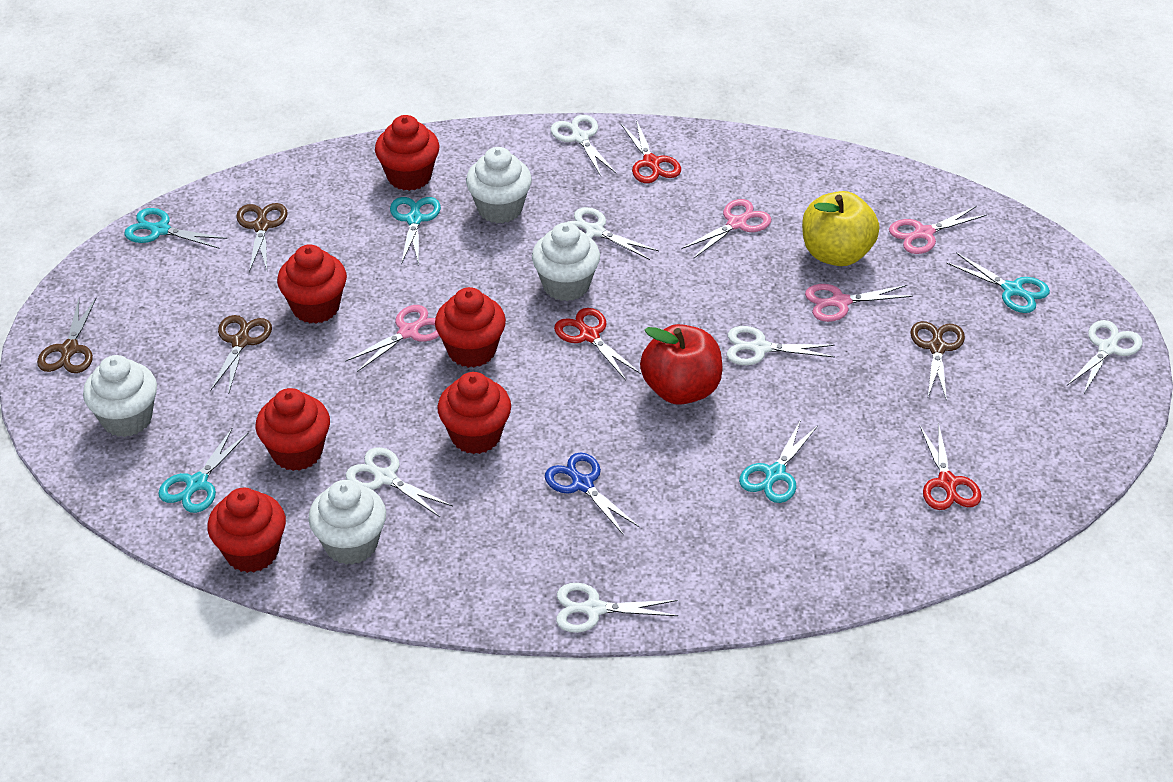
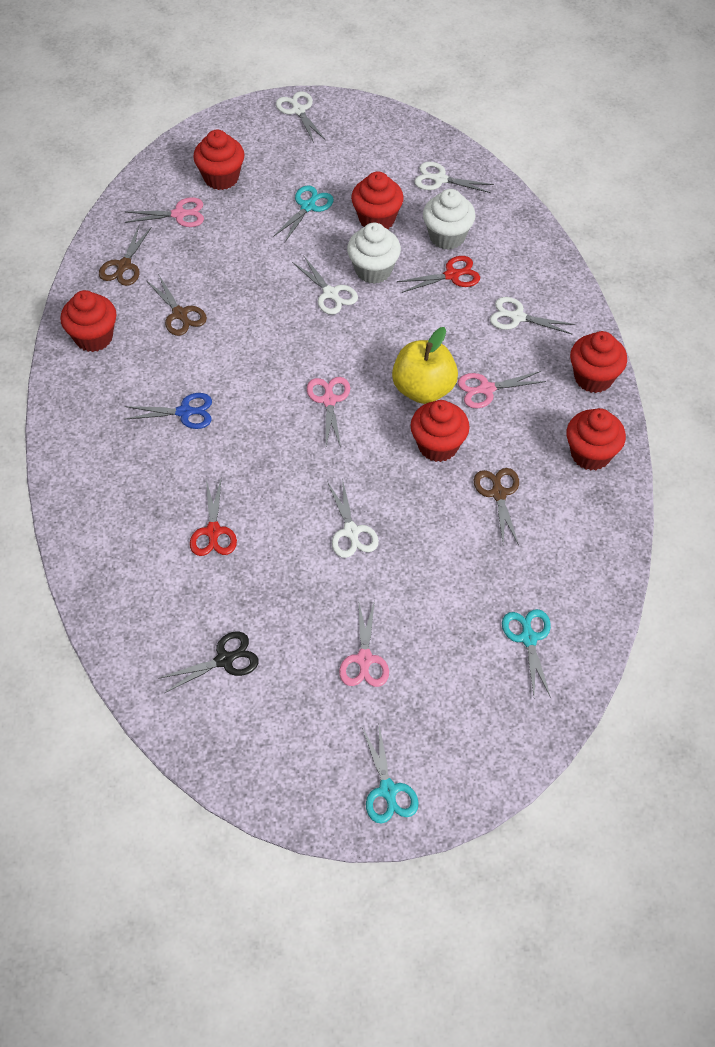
black scissors: none = 0 -> [158,631,259,693] = 1
brown scissors: [37,298,96,373] [210,315,272,394] [236,203,288,272] [910,321,965,401] = 4 -> [99,226,152,286] [146,274,207,336] [474,468,519,545] = 3
red apple: [640,324,723,405] = 1 -> none = 0
red scissors: [554,308,641,380] [621,120,681,183] [920,422,981,510] = 3 -> [190,480,237,556] [397,256,480,293] = 2
turquoise scissors: [124,208,227,249] [158,428,248,513] [390,197,441,265] [739,420,818,503] [947,253,1050,313] = 5 -> [273,185,334,242] [362,726,419,824] [502,609,551,698] = 3
white cupcake: [83,355,157,437] [308,480,386,565] [466,147,532,223] [532,222,600,301] = 4 -> [347,223,401,284] [423,189,476,250] = 2
white scissors: [346,447,453,517] [551,115,616,176] [556,583,678,633] [568,207,659,260] [727,326,835,365] [1067,320,1143,395] = 6 -> [276,91,325,143] [292,255,358,315] [327,478,379,558] [414,162,494,193] [490,297,576,335] = 5

